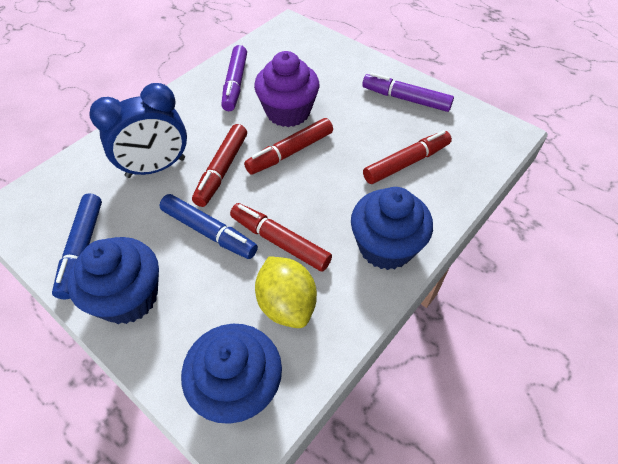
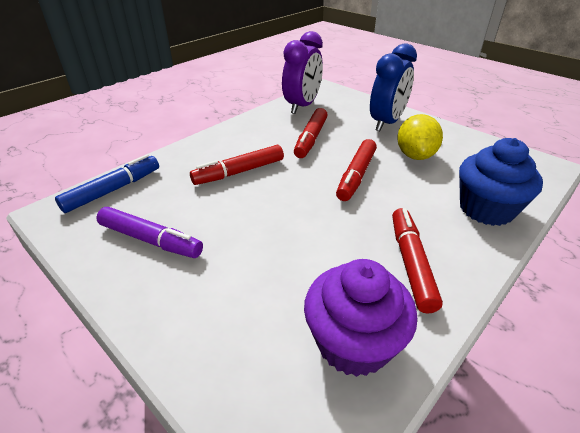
blue cupcake: [67,237,159,324] [181,324,282,424] [351,187,433,270] = 3 -> [459,138,543,226] = 1
blue marker: [52,193,102,299] [159,194,258,259] = 2 -> [55,154,159,213] = 1
purple clock: none = 0 -> [282,31,323,114] = 1
purple marker: [221,45,247,111] [362,73,454,112] = 2 -> [97,207,203,258] = 1

